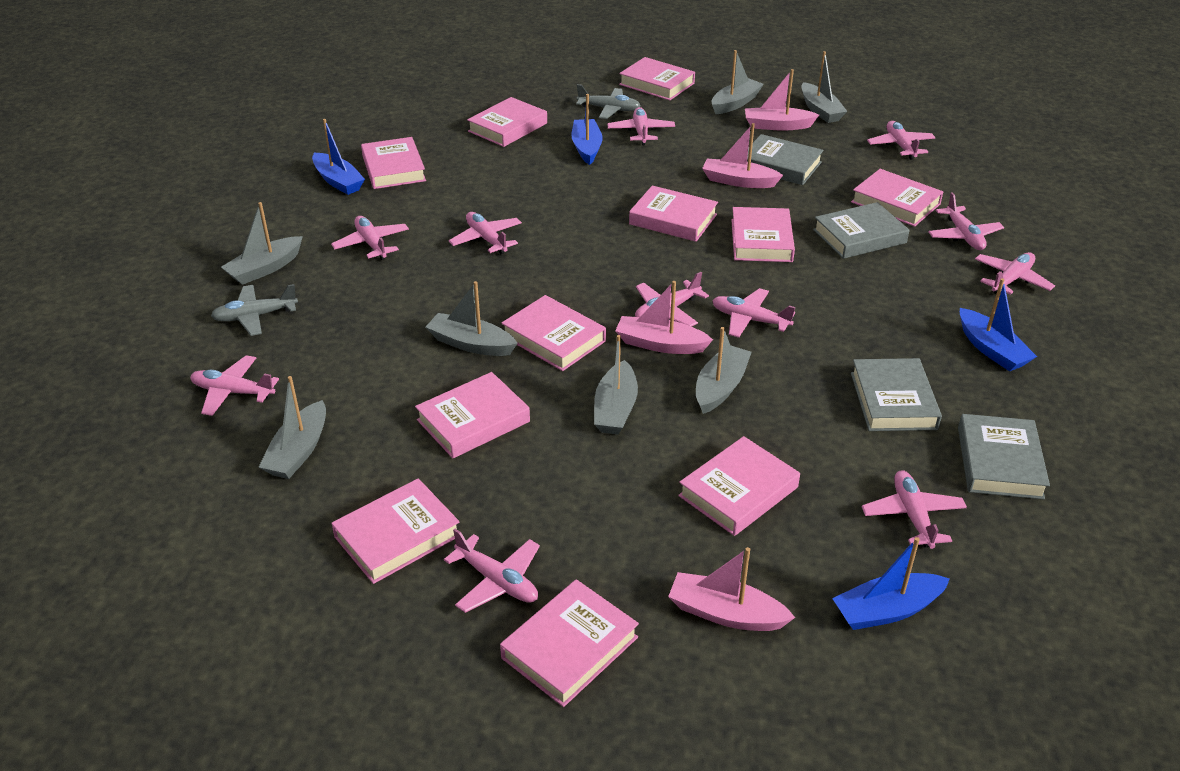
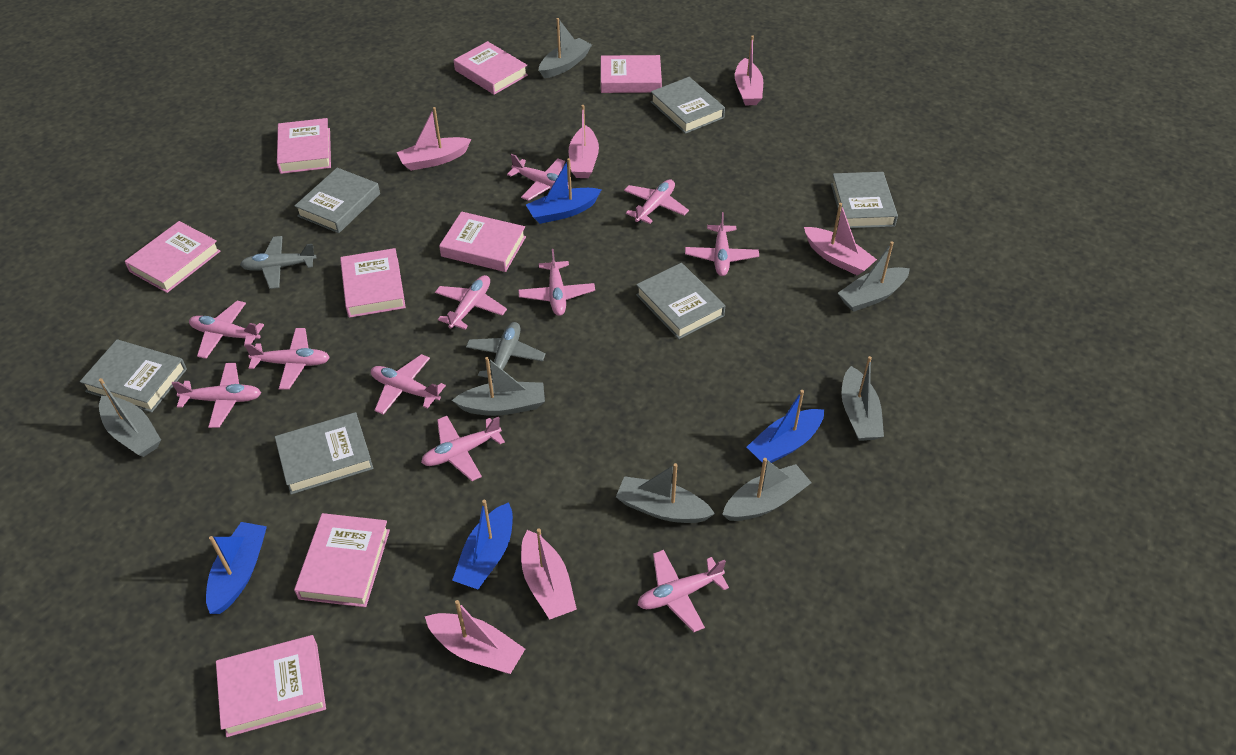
grey book: [747,134,823,185] [813,202,909,259] [851,358,942,431] [958,414,1050,499] = 4 -> [80,340,187,413] [275,412,374,495] [295,168,380,233] [636,263,725,339] [651,77,725,134] [831,172,898,228] = 6
pink boat: [615,281,713,354] [668,547,795,631] [702,123,783,188] [745,69,819,131] = 4 -> [397,107,471,171] [425,600,525,674] [521,528,577,620] [569,105,599,178] [735,35,763,105] [804,203,877,276] = 6
pink book: [331,478,460,584] [361,137,426,189] [415,372,530,458] [467,97,547,147] [500,579,639,707] [501,295,606,371] [619,57,695,100] [629,185,718,242] [678,436,800,536] [731,207,795,262] [851,169,943,227] = 11 -> [125,221,221,293] [216,635,326,737] [277,118,331,174] [294,513,390,607] [340,248,406,318] [439,212,526,272] [454,41,528,95] [601,55,662,93] = 8

